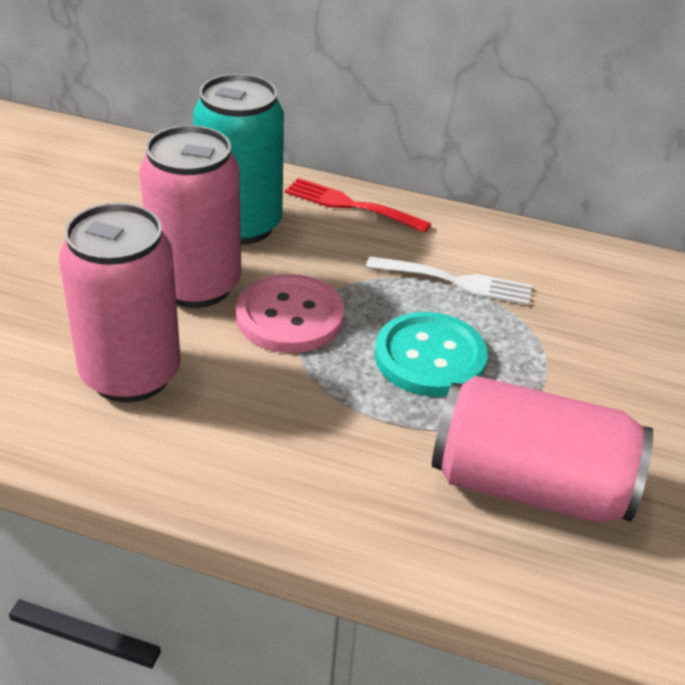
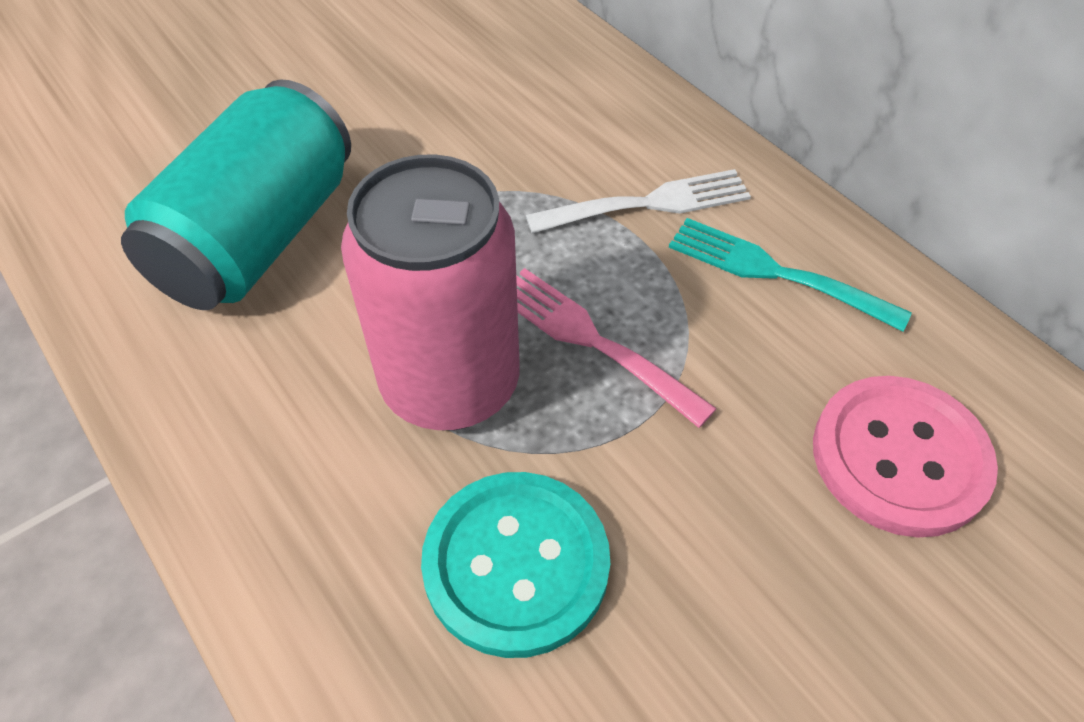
pink can: [59,203,181,402] [140,125,241,308] [432,376,653,523] = 3 -> [341,154,520,430] = 1
pink fork: none = 0 -> [516,268,717,428] = 1
red fork: [285,178,431,233] = 1 -> none = 0
turquoise fork: none = 0 -> [669,218,912,332] = 1

